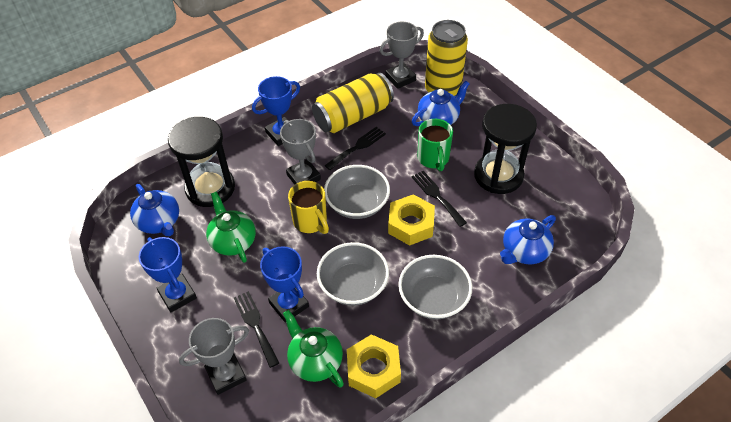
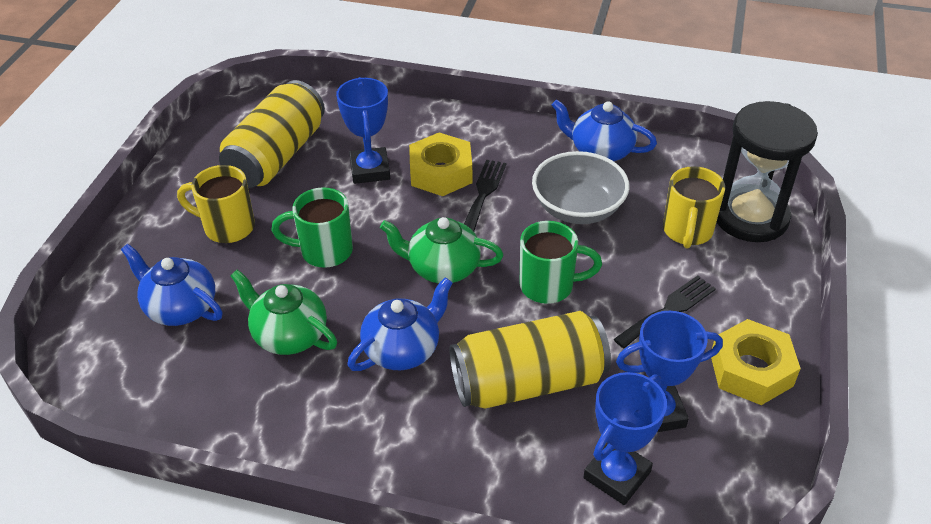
black fork: [234,291,279,368] [324,127,386,170] [412,171,467,227] = 3 -> [464,160,506,232] [614,275,716,348] = 2
black hourglass: [168,117,235,207] [474,104,537,194] = 2 -> [717,101,818,242] = 1
green mug: [417,119,453,171] = 1 -> [271,187,353,268] [520,221,602,304] = 2
grey bowl: [317,242,389,306] [324,165,390,219] [398,255,472,319] = 3 -> [532,151,629,224] = 1
grey trophy: [179,318,249,395] [280,119,321,185] [380,22,424,89] = 3 -> none = 0
yellow mug: [288,181,329,234] = 1 -> [177,165,255,243] [663,166,725,249] = 2

